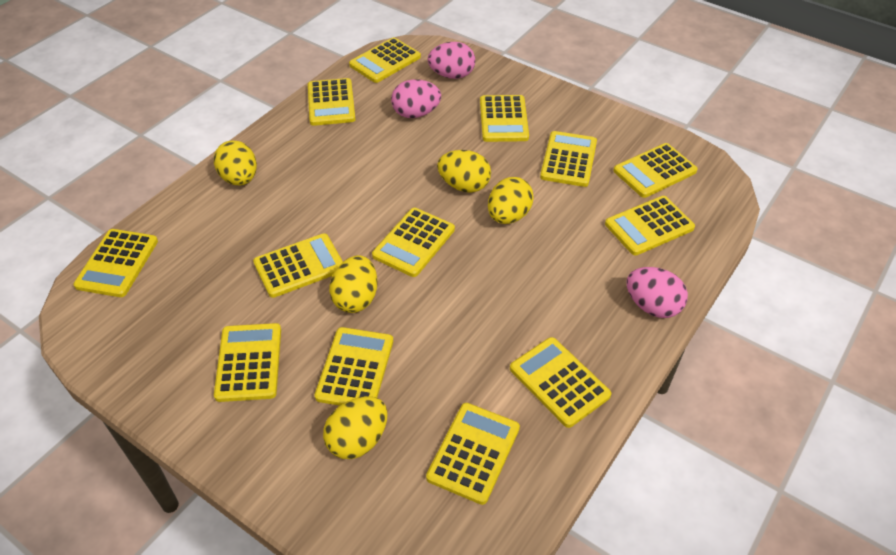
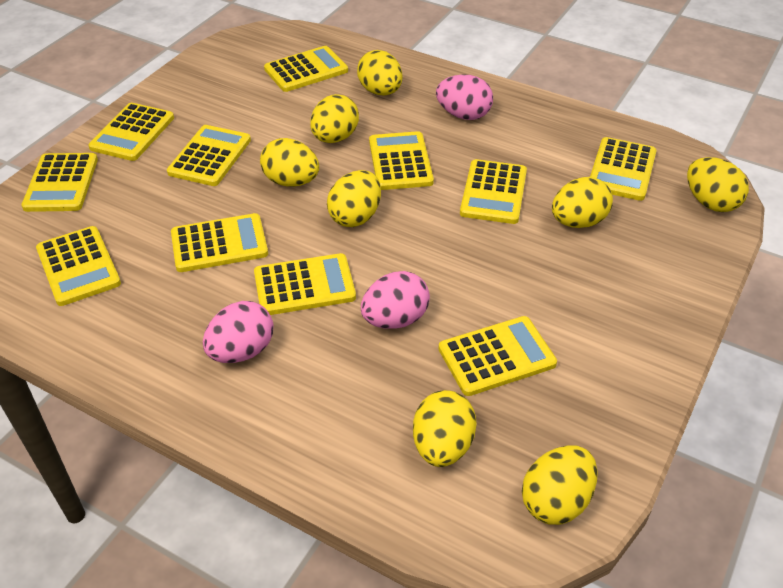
yellow calculator: [73,229,158,297] [214,323,281,402] [253,233,343,298] [308,78,356,126] [314,327,393,406] [349,37,421,83] [372,208,455,277] [426,403,520,505] [480,95,529,142] [510,337,611,428] [540,131,597,187] [605,196,695,255] [613,143,698,198] = 13 -> [21,153,98,212] [36,226,121,306] [88,103,174,161] [167,125,251,186] [171,213,268,272] [254,253,356,315] [264,46,348,92] [369,131,434,190] [438,316,557,396] [460,159,527,224] [590,137,657,201] = 11
yellow egg: [214,140,257,185] [323,396,388,459] [329,255,378,313] [437,150,491,193] [488,177,534,224] = 5 -> [260,138,319,187] [310,94,359,143] [327,170,381,227] [357,50,402,95] [413,390,477,467] [522,445,598,525] [552,177,613,228] [687,157,749,212] = 8

